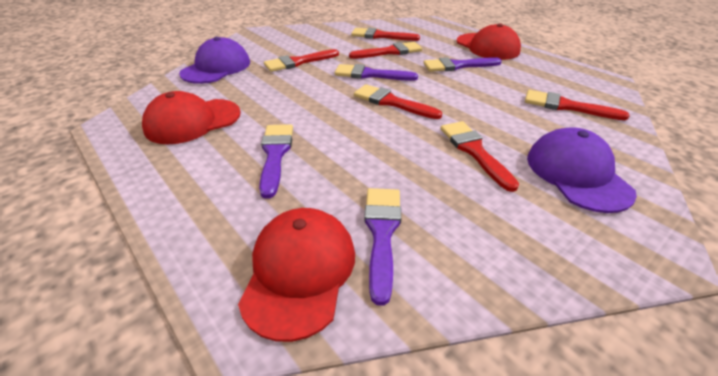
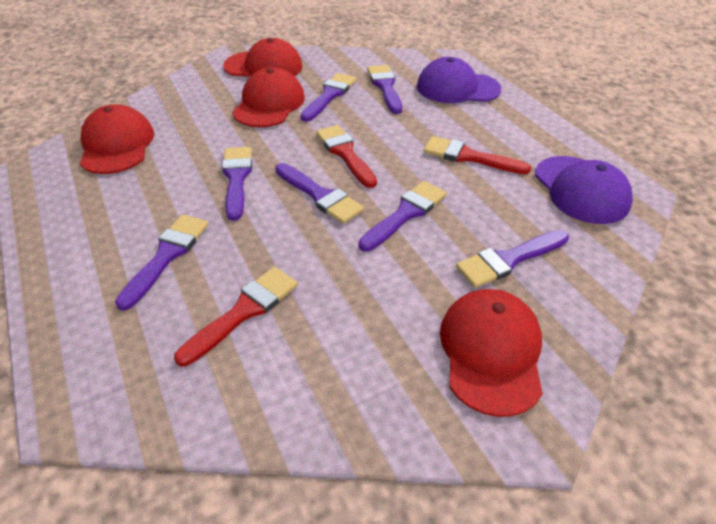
purple brush: [259,124,293,199] [335,64,418,81] [364,188,401,306] [424,57,502,72] = 4 -> [115,214,209,311] [222,147,252,221] [275,163,364,224] [300,73,357,122] [358,181,447,252] [367,65,402,114] [456,230,569,288] = 7
red brush: [264,49,339,72] [349,42,422,59] [351,28,420,41] [354,84,442,119] [440,121,519,192] [525,90,630,120] = 6 -> [174,267,298,366] [316,125,377,188] [424,136,531,174] = 3
red cap: [142,91,241,144] [238,208,355,342] [457,23,521,60] = 3 -> [80,104,154,174] [223,38,302,77] [232,67,305,127] [440,289,543,417] = 4

